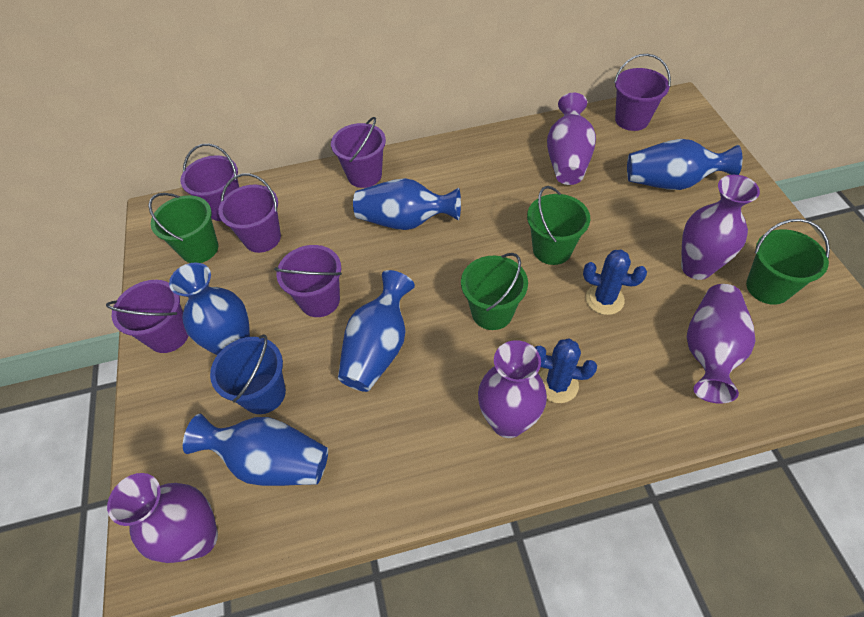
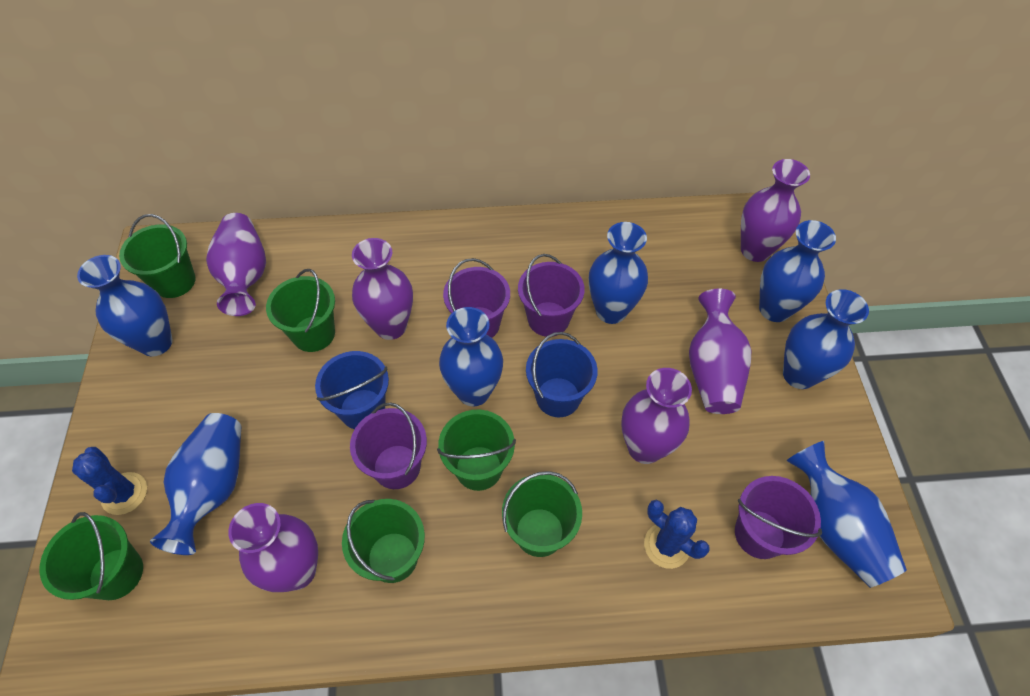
blue bucket: [210,334,286,414] = 1 -> [315,351,389,429] [526,332,598,417] = 2
blue vase: [169,263,250,355] [183,414,328,486] [338,270,415,392] [353,178,461,230] [627,139,742,190] = 5 -> [77,255,173,357] [150,413,241,555] [439,307,503,406] [589,222,648,324] [759,220,836,322] [783,289,869,389] [787,441,907,588] = 7
green bucket: [148,193,218,263] [461,253,528,330] [527,186,590,265] [746,219,830,305] = 4 -> [39,512,143,600] [119,214,196,298] [266,269,335,352] [342,499,425,583] [437,410,516,491] [502,471,582,557] = 6
purple bucket: [106,280,189,353] [180,144,239,221] [218,173,281,253] [274,245,342,317] [331,117,386,188] [614,54,671,131] = 6 -> [350,402,427,489] [443,258,510,338] [518,254,585,337] [735,476,822,559] = 4
purple vase: [107,473,218,563] [478,340,547,438] [547,93,596,185] [681,175,760,280] [687,284,755,404] = 5 -> [206,213,266,316] [228,503,318,592] [352,238,413,340] [621,368,692,464] [689,289,752,414] [741,159,810,262] = 6

